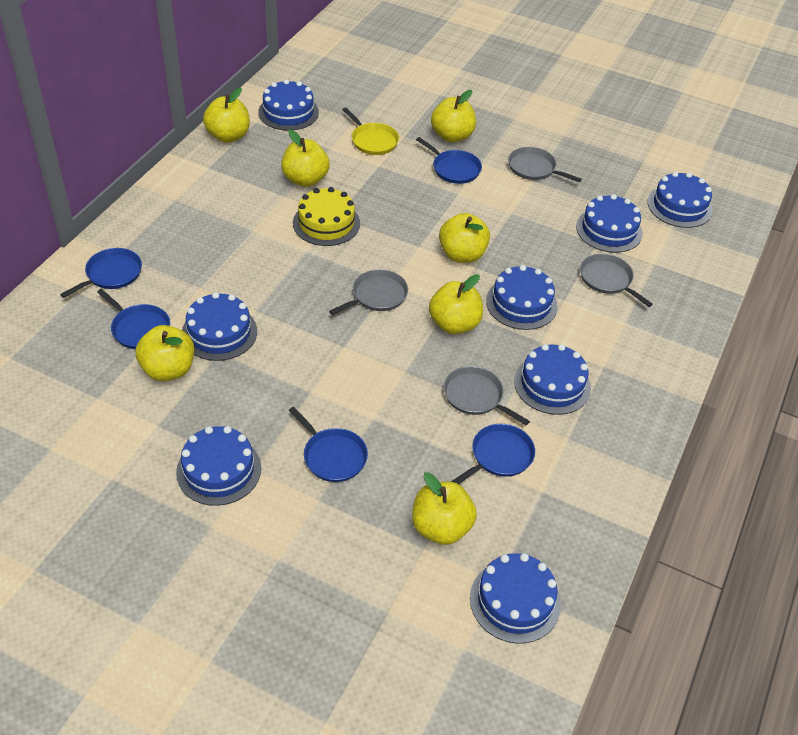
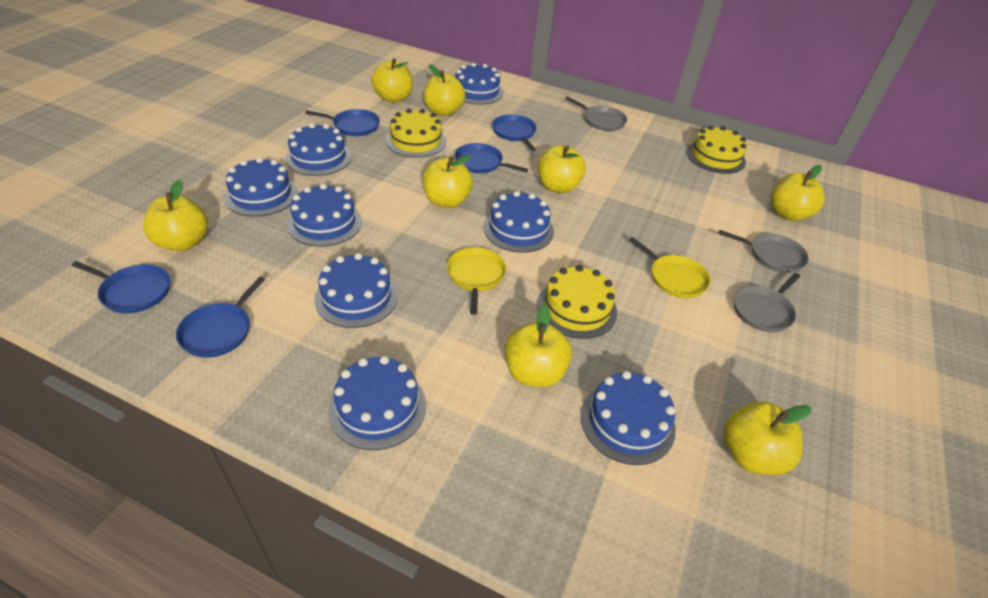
grey pan: [329,269,408,315] [443,366,530,425] [508,147,582,182] [580,254,653,307] = 4 -> [565,96,627,131] [719,230,809,273] [734,273,800,332] = 3
yellow apple: [135,325,194,381] [203,88,250,143] [281,130,329,187] [412,472,477,545] [429,274,483,334] [431,90,476,142] [439,213,490,263] = 7 -> [143,180,208,251] [371,58,413,103] [422,155,473,208] [424,64,466,116] [505,305,572,387] [537,145,586,193] [723,401,811,475] [771,165,824,221] = 8
yellow cake: [293,187,360,246] = 1 -> [386,109,446,158] [537,265,617,339] [686,126,747,174] = 3
yellow pan: [342,107,399,155] = 1 -> [447,247,507,315] [629,237,711,298] = 2

